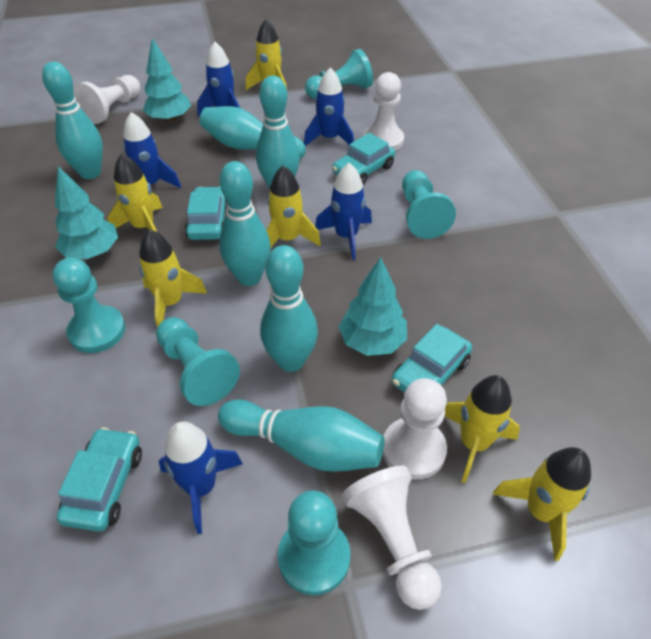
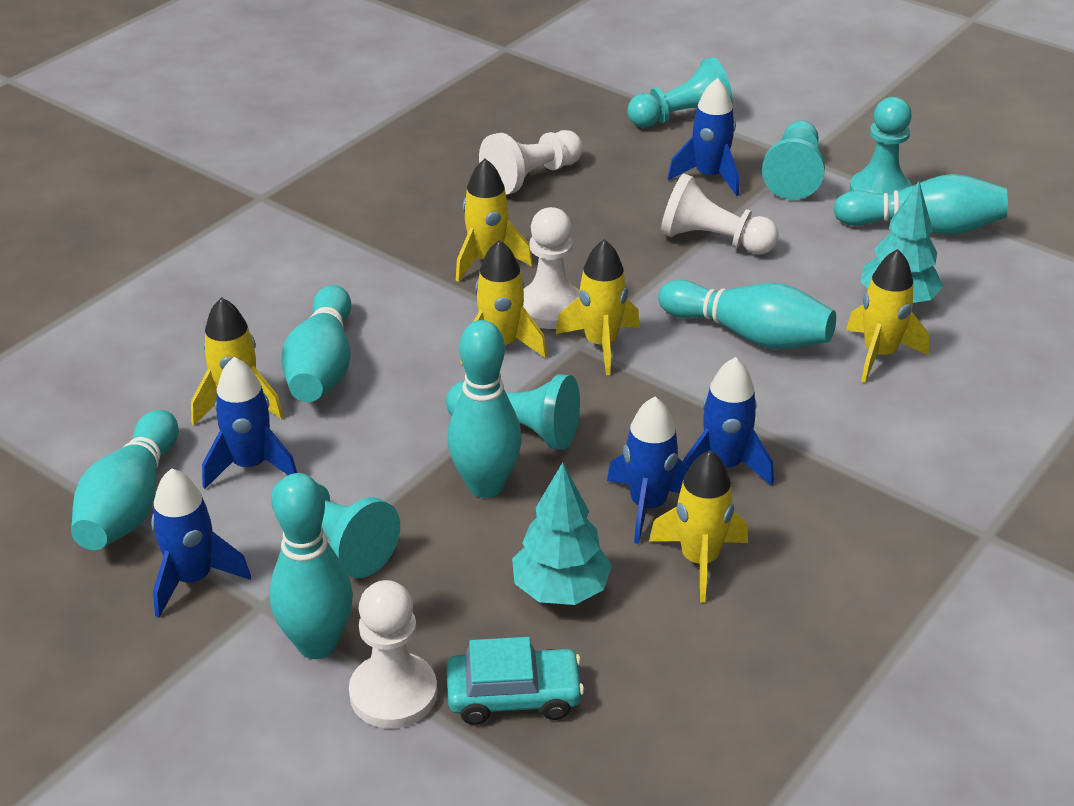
turquoise car: [57,427,142,532] [185,186,227,240] [332,133,395,185] [391,324,472,393] = 4 -> [447,637,584,725] = 1
turquoise tree: [55,166,118,259] [143,38,191,122] [339,257,407,356] = 3 -> [512,462,612,605] [861,181,943,303] = 2

